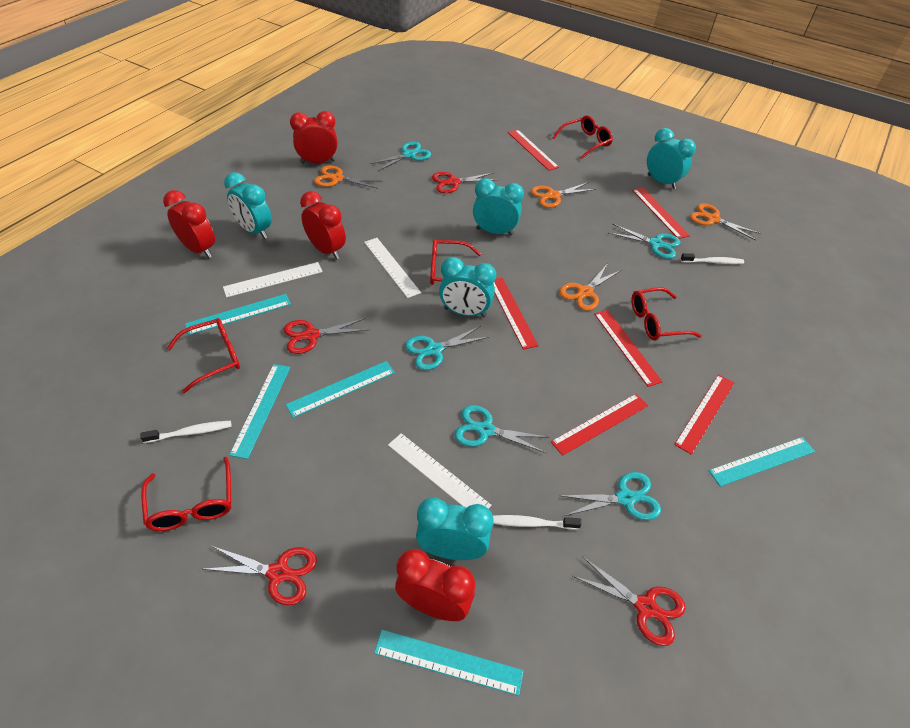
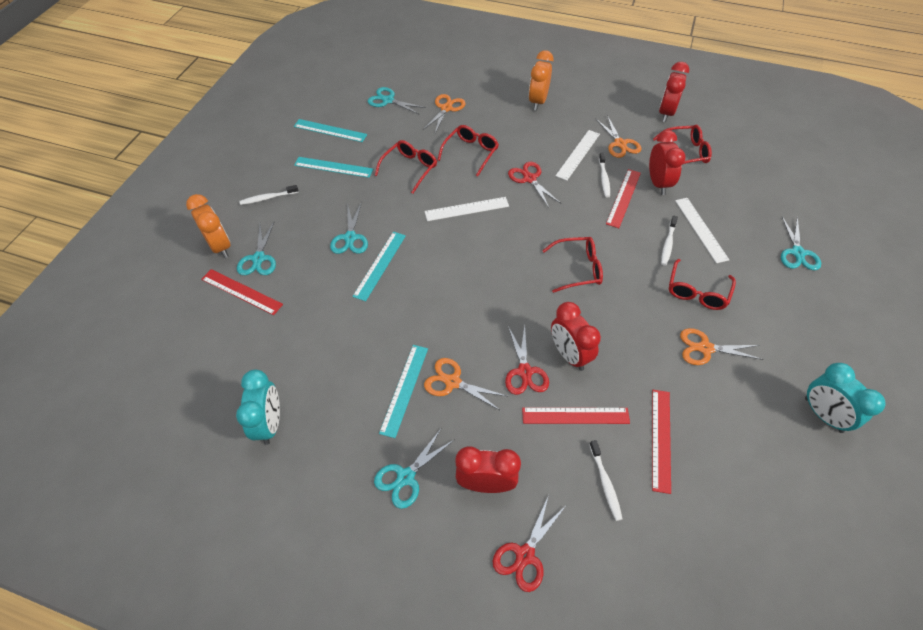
orange clock: none = 0 -> [186,194,231,258] [529,50,553,110] = 2
red ruler: [494,278,539,350] [508,129,559,171] [551,394,648,456] [594,310,663,387] [632,187,690,239] [674,374,734,455] = 6 -> [201,269,283,315] [522,407,630,424] [606,169,641,228] [652,390,671,494] = 4
red scissors: [204,546,317,605] [284,318,368,354] [432,172,496,193] [573,556,686,646] = 4 -> [492,495,566,592] [505,325,549,395] [508,162,560,208] = 3
turquoise clock: [224,172,272,239] [416,497,494,560] [439,257,496,317] [473,178,524,235] [647,128,696,189] = 5 -> [236,370,280,445] [805,363,885,433] = 2
turquoise ruler: [185,294,291,335] [229,364,290,459] [286,361,395,418] [374,630,524,696] [709,437,815,487] = 5 -> [294,119,367,142] [294,157,373,178] [352,232,406,301] [379,345,428,438] = 4
white toothbrush: [140,421,231,443] [493,515,581,529] [681,253,744,264] = 3 -> [239,185,299,205] [589,440,622,521] [599,152,610,197] [661,216,678,266] = 4

